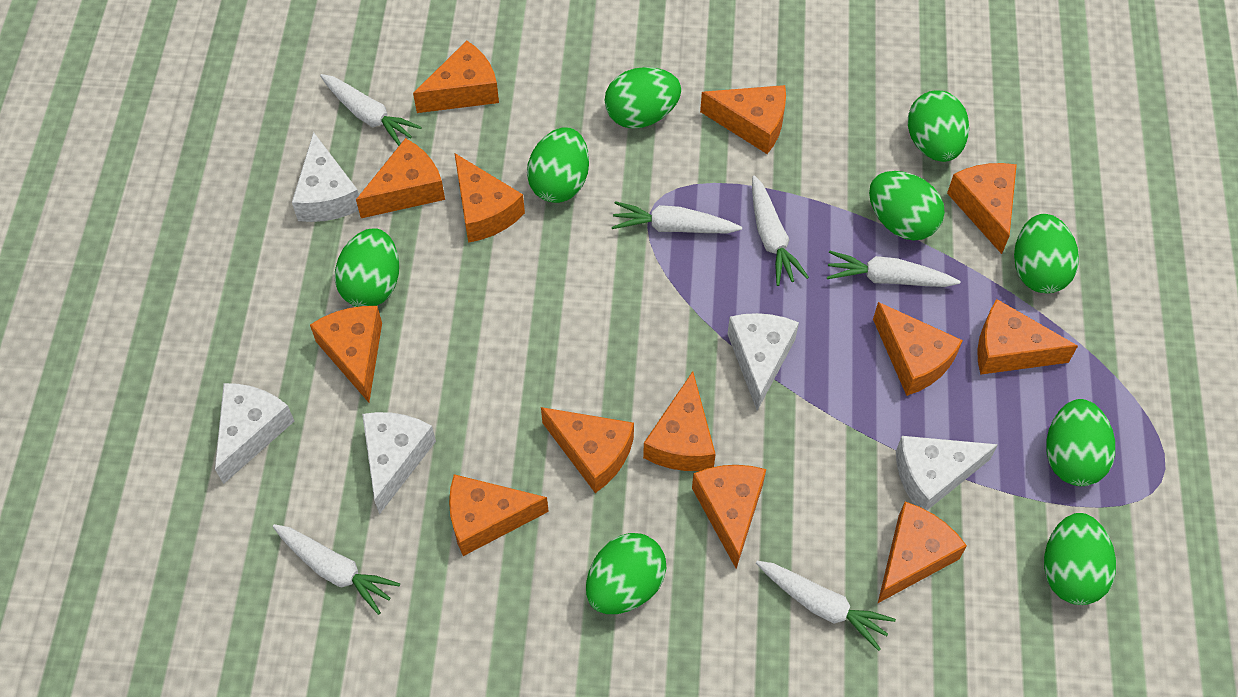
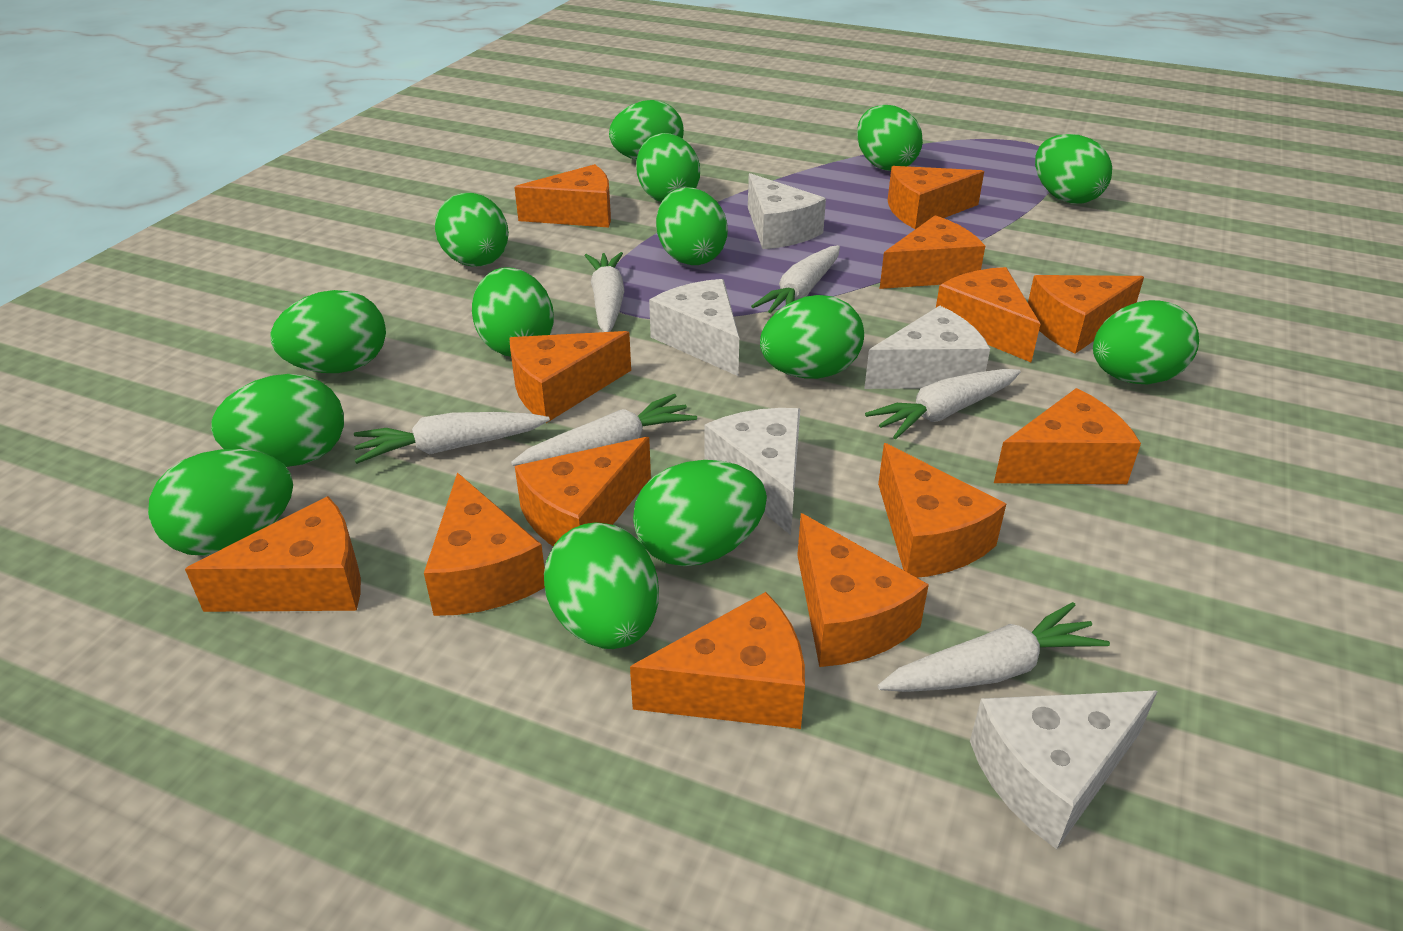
green egg: [335,228,399,307] [527,127,589,203] [586,533,667,614] [605,67,681,129] [869,171,945,241] [908,91,969,162] [1014,214,1079,293] [1044,513,1116,605] [1046,399,1115,486] = 9 -> [148,449,293,556] [211,374,344,467] [270,290,386,373] [435,193,509,267] [472,267,554,357] [544,522,659,649] [609,100,684,160] [633,460,767,566] [636,133,700,202] [656,187,728,265] [760,295,864,379] [857,105,923,171] [1035,134,1112,204] [1093,300,1199,385] = 14

